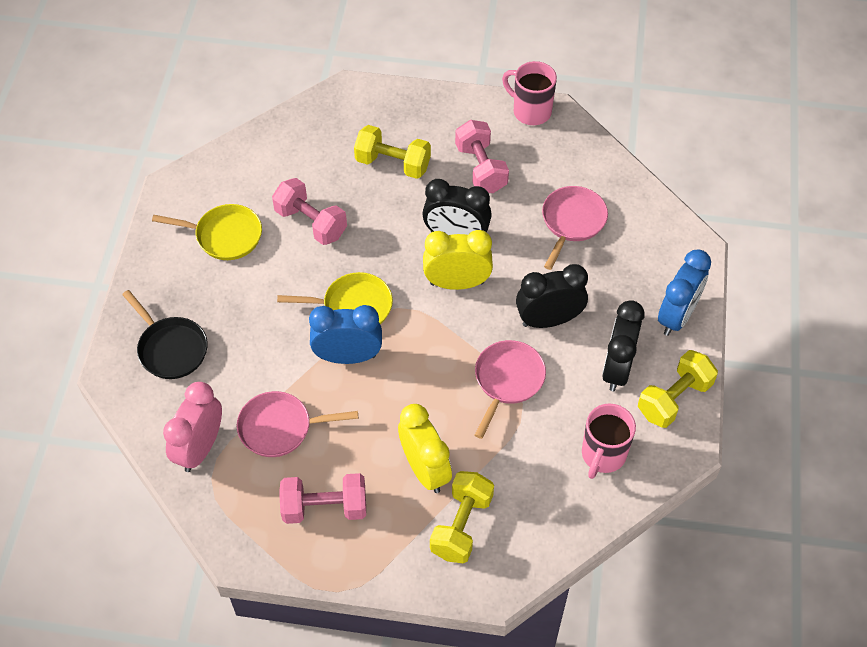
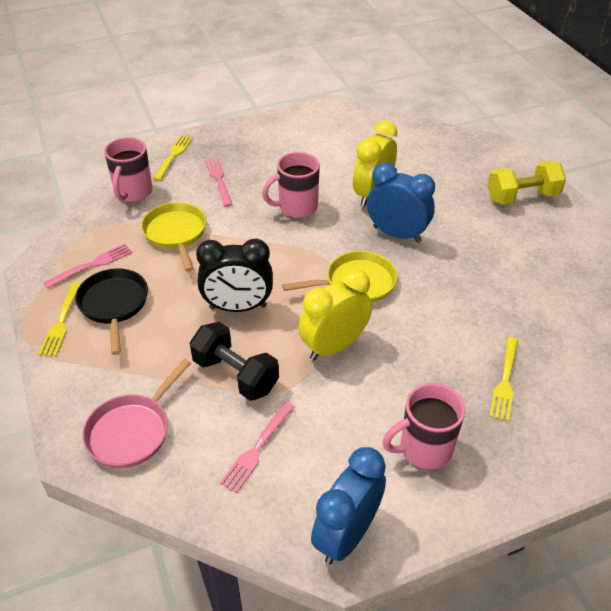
black clock: [422,179,492,235] [516,264,588,328] [602,300,645,391] = 3 -> [196,239,273,312] = 1
black dumbbell: none = 0 -> [190,322,279,401] = 1
pink clock: [163,382,222,472] = 1 -> none = 0
pink dumbbell: [272,178,347,245] [279,473,366,524] [455,120,509,193] = 3 -> none = 0
pink fork: none = 0 -> [44,243,133,288] [205,158,233,207] [219,402,294,493] = 3
pink mug: [502,61,557,125] [582,403,636,479] = 2 -> [104,137,153,202] [262,152,320,218] [383,383,465,469] = 3
pink pan: [237,391,358,457] [475,340,546,439] [542,186,608,270] = 3 -> [82,359,191,468] = 1
yellow dumbbell: [354,125,431,179] [430,471,494,563] [638,350,718,428] = 3 -> [487,161,566,204] = 1
yellow fork: none = 0 -> [38,282,82,357] [153,135,193,181] [489,337,518,421] = 3

